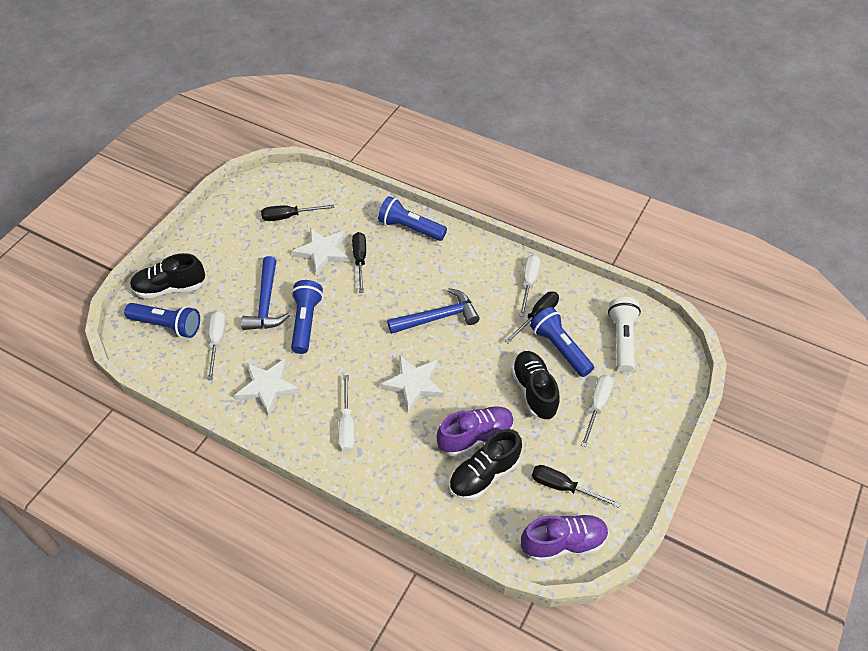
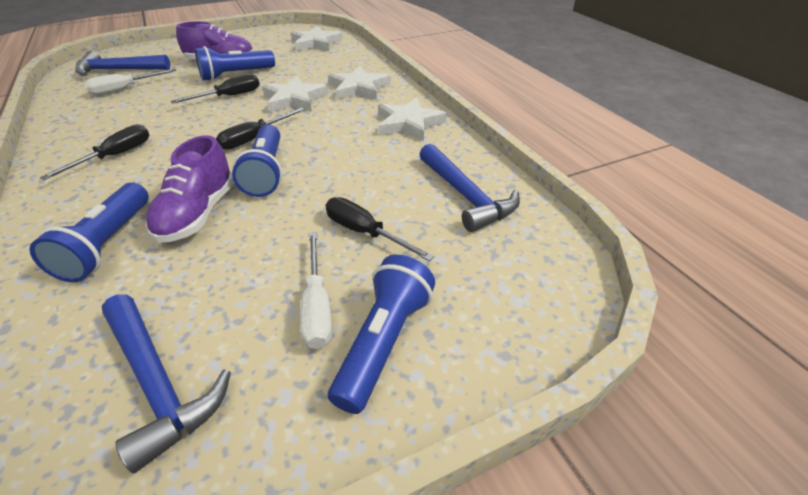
black shoe: [130,253,205,299] [449,429,522,500] [511,351,560,420] = 3 -> none = 0
blue hammer: [241,256,290,330] [387,288,480,334] = 2 -> [75,51,170,76] [102,294,231,473] [419,144,520,232] = 3
white flashlight: [608,297,641,372] = 1 -> none = 0
white screwdriver: [208,311,226,380] [338,375,355,452] [519,255,540,317] [581,375,613,447] = 4 -> [85,69,176,95] [300,232,332,349] = 2
white star: [234,358,300,416] [292,228,349,275] [380,355,444,412] = 3 -> [262,76,328,113] [291,26,343,51] [328,66,390,100] [378,98,447,141] = 4

